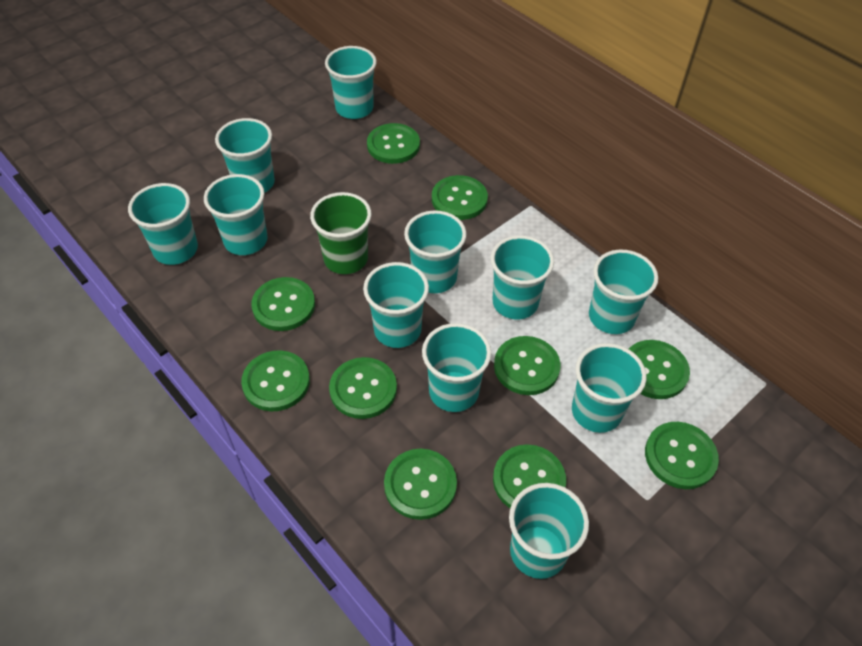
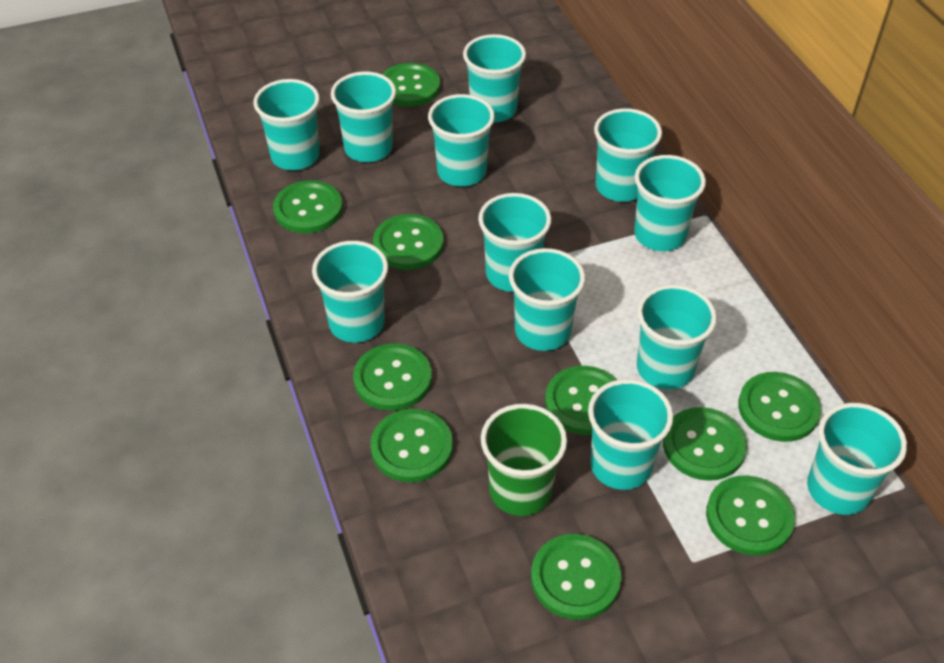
turquoise cup: [128,183,198,265] [204,174,268,255] [215,118,275,193] [325,46,377,119] [363,262,429,348] [404,210,466,293] [422,323,491,412] [491,235,554,319] [509,483,589,579] [572,343,646,433] [589,250,658,334] = 11 -> [253,79,320,170] [312,241,388,343] [331,71,396,162] [428,94,495,186] [463,34,526,123] [478,193,551,292] [509,248,585,351] [588,379,673,490] [594,108,662,202] [634,155,706,251] [637,285,717,389] [807,403,907,515] = 12

